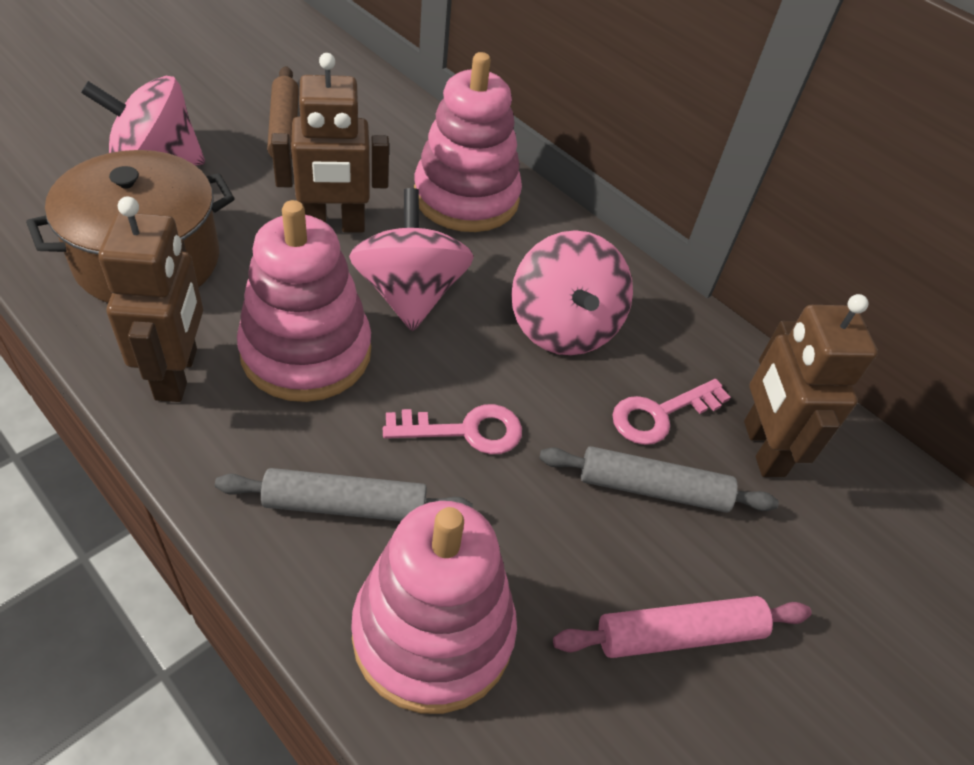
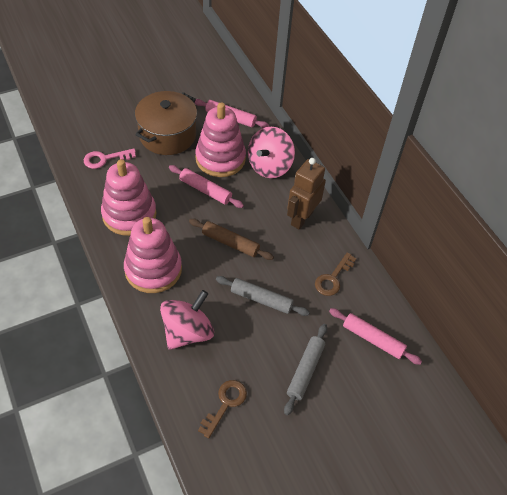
brown key: none = 0 -> [198,380,247,439] [315,252,357,296] = 2
brown robot: [98,196,203,402] [271,53,389,232] [744,294,878,477] = 3 -> [287,158,326,230] = 1
pink key: [383,404,522,454] [612,379,731,445] = 2 -> [84,148,136,169] = 1
pink rolling pin: [553,596,812,658] = 1 -> [169,165,244,208] [194,99,269,128] [329,308,422,365] = 3
pink spinning top: [81,76,205,166] [349,188,474,331] [511,230,633,355] = 3 -> [160,290,214,350] [248,127,295,178] = 2

